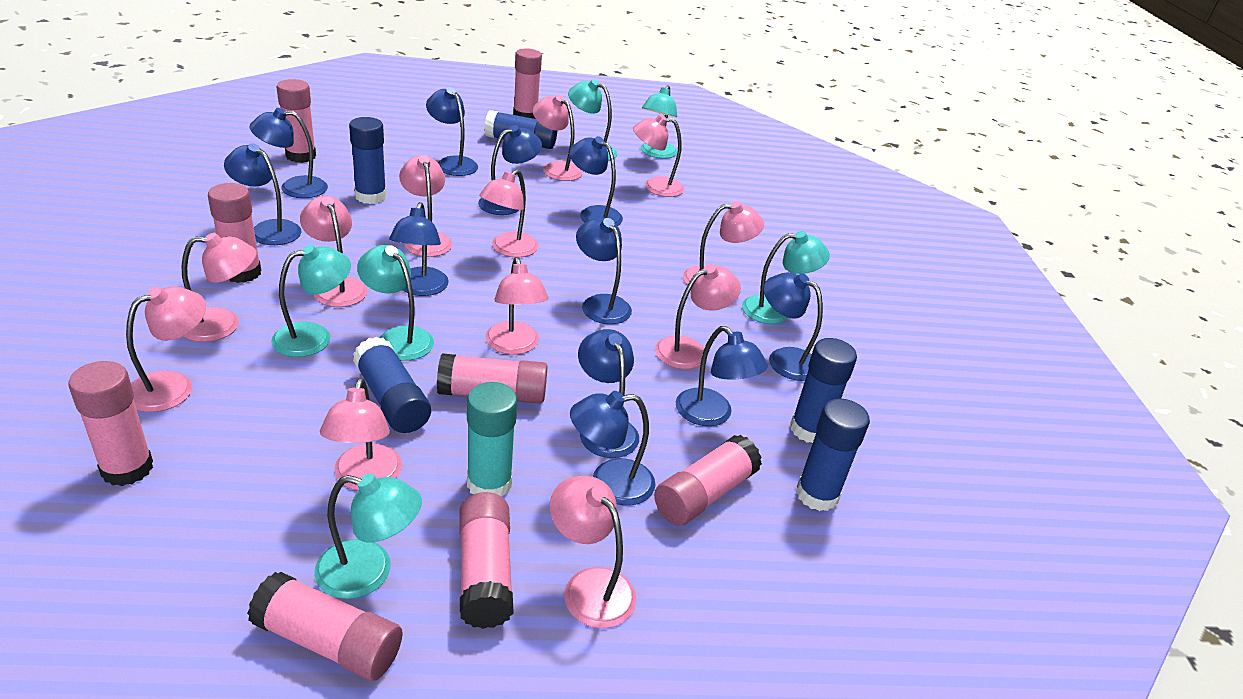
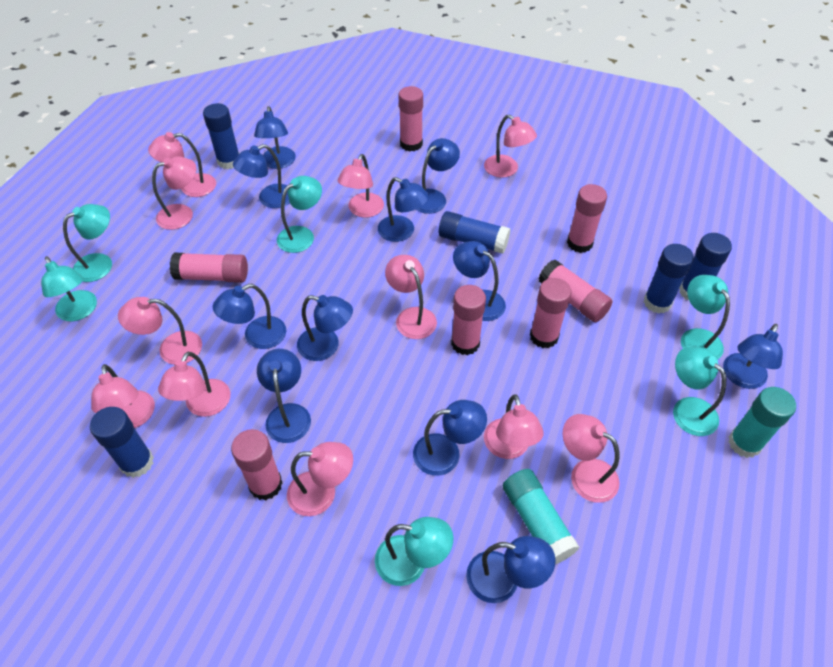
pink glue stick: [69,361,153,486] [208,183,261,283] [247,572,403,681] [277,79,316,163] [437,353,548,404] [459,492,514,629] [513,48,542,119] [654,435,762,525] = 8 -> [170,252,248,283] [231,429,282,500] [399,86,423,151] [451,285,486,355] [530,278,572,348] [539,259,613,322] [567,184,607,253] = 7
pink lamp: [126,286,206,412] [181,233,256,342] [300,196,368,307] [320,378,402,491] [399,155,453,257] [479,169,538,257] [485,257,549,355] [533,95,583,181] [550,476,636,628] [633,115,684,197] [655,264,741,369] [683,201,764,285] = 12 -> [91,364,155,428] [118,297,202,365] [148,132,216,197] [152,156,196,230] [158,352,230,417] [287,442,353,516] [338,154,384,218] [385,255,437,339] [484,115,537,178] [484,394,544,459] [563,414,620,503] = 11
turquoise glue stick: [467,382,517,497] = 1 -> [503,469,579,564] [728,387,796,458] = 2

